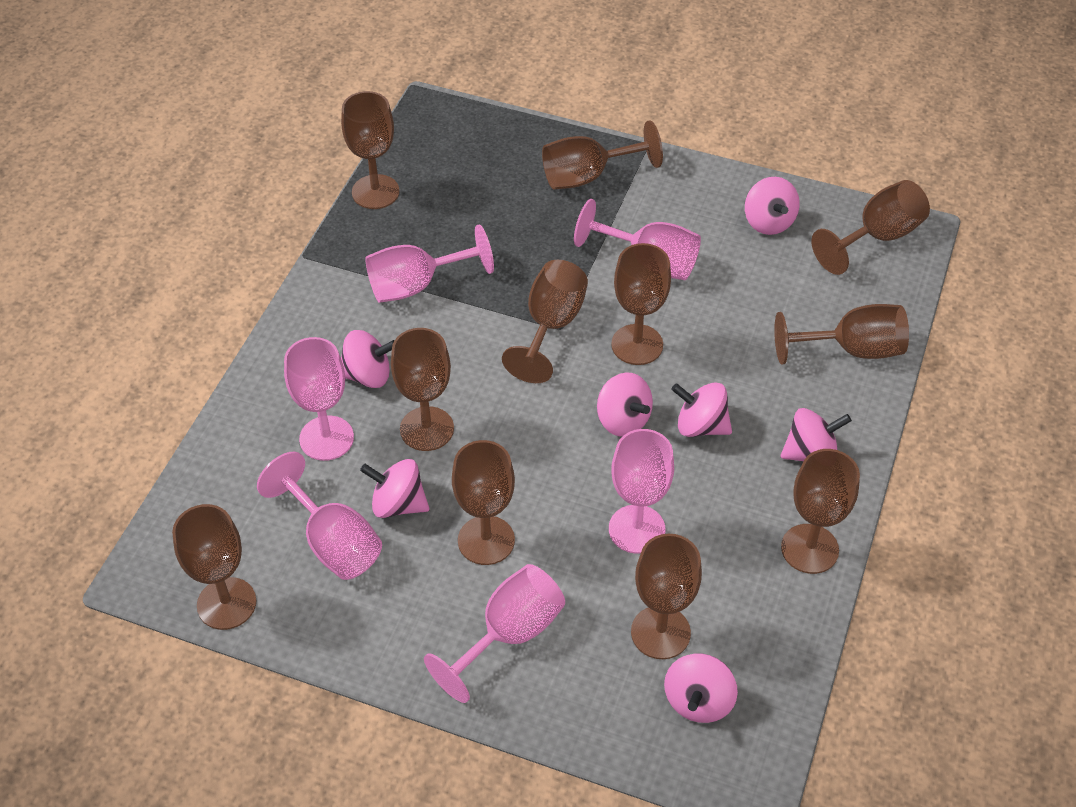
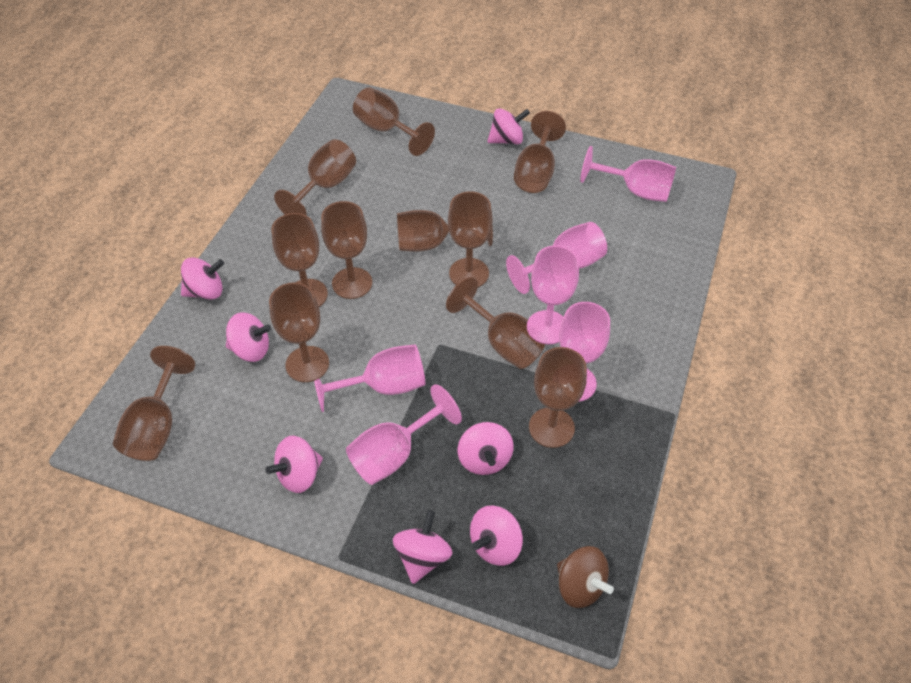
brown spinning top: none = 0 -> [557,546,614,608] = 1

